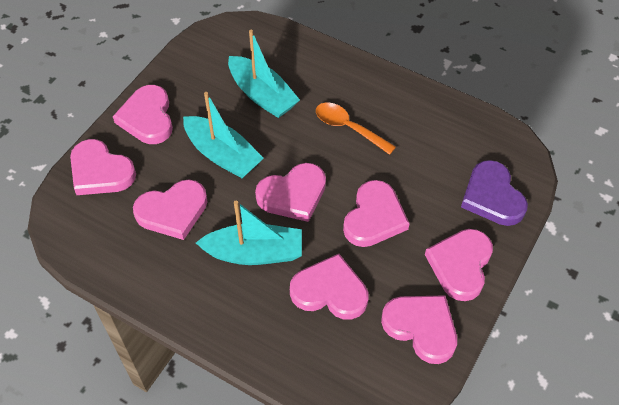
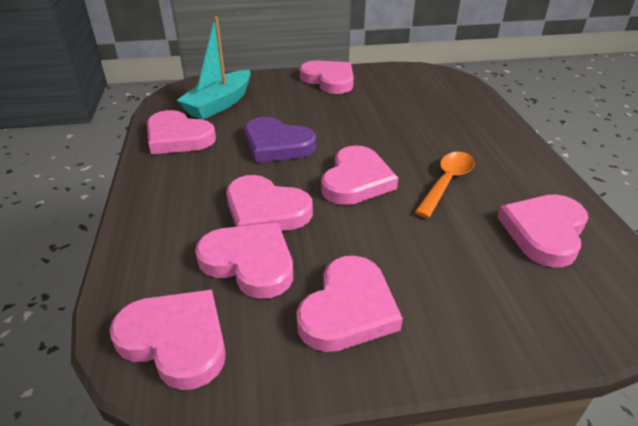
turquoise boat: [183,92,264,178] [196,201,302,265] [228,30,300,118] = 3 -> [176,16,251,120] = 1

